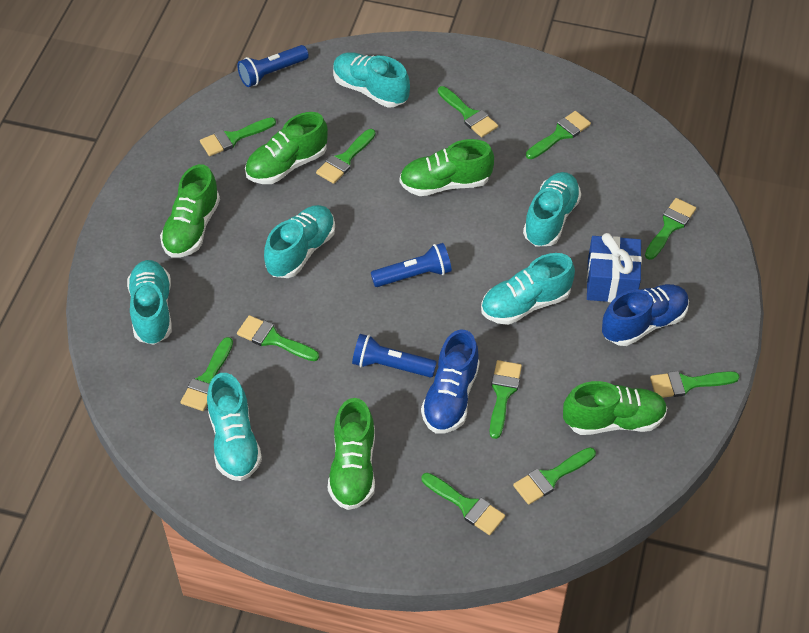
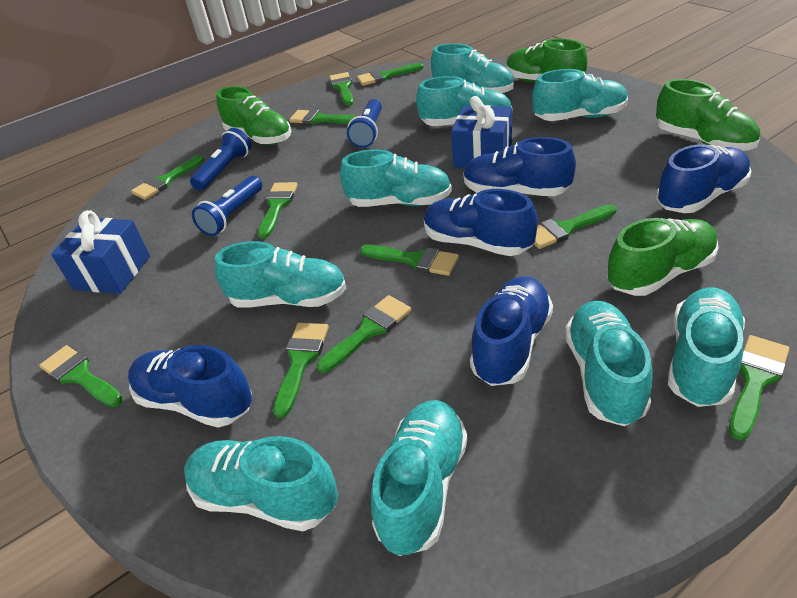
blue gift: [587,233,642,302] = 1 -> [51,210,150,294] [451,96,512,168] = 2
blue shoe: [421,330,480,433] [602,284,689,346] = 2 -> [128,345,252,427] [424,189,538,256] [463,137,576,196] [470,276,553,386] [656,144,751,213] = 5
green shoe: [160,164,220,258] [245,112,328,184] [328,398,375,510] [400,139,494,196] [563,381,667,435] = 5 -> [216,86,291,145] [506,39,588,82] [607,218,719,296] [656,79,760,151] = 4
turquoise shoe: [127,260,172,345] [207,373,262,481] [264,205,335,278] [333,52,410,107] [481,253,575,325] [523,172,581,247] = 6 -> [184,436,338,531] [215,241,346,308] [340,149,452,207] [371,400,468,556] [416,76,512,126] [431,43,514,94] [532,69,628,121] [565,301,653,426] [668,287,745,407] = 9

